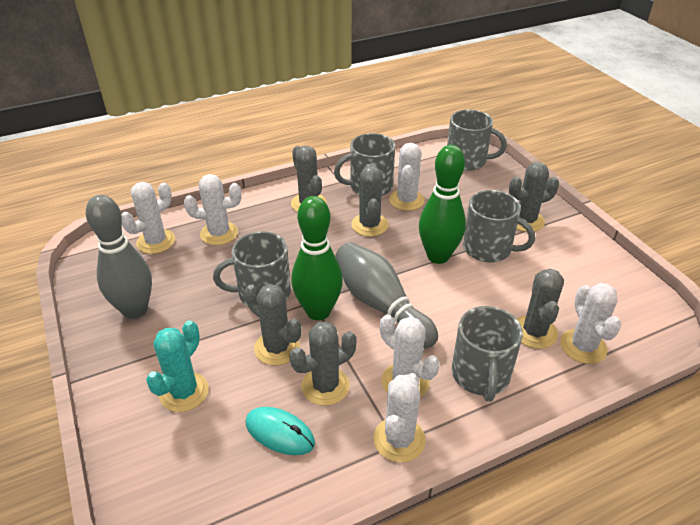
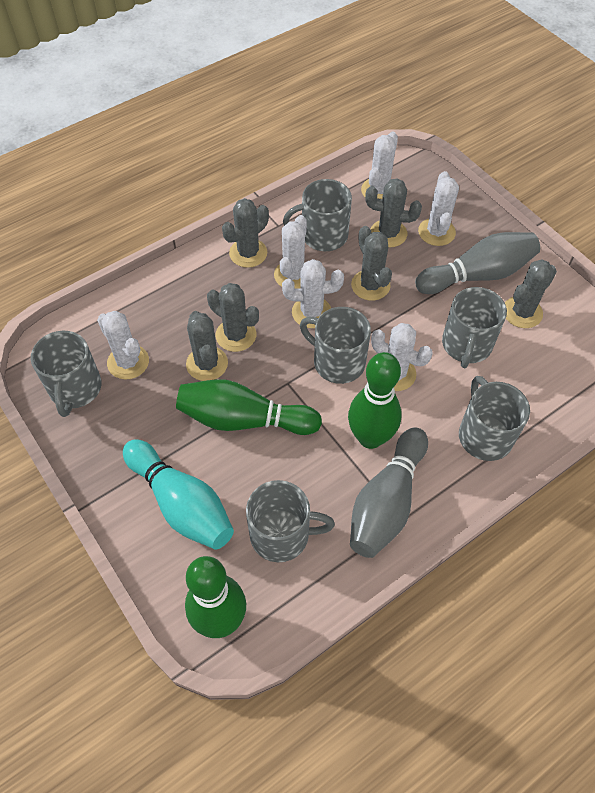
green bowling pin: [291,196,343,320] [419,145,466,264] = 2 -> [176,379,322,435] [185,556,246,638] [348,352,401,449] = 3
grey mug: [213,231,291,306] [334,133,395,196] [447,110,507,171] [452,306,523,402] [463,190,535,262] = 5 -> [31,331,102,417] [246,480,335,562] [283,179,352,251] [300,307,371,384] [442,287,507,368] [459,376,530,461] = 6
turquoise bowling pin: none = 0 -> [123,439,234,550] = 1
turquoise cactus: [146,321,209,412] = 1 -> none = 0
turquoise mouse: [246,407,315,455] = 1 -> none = 0

